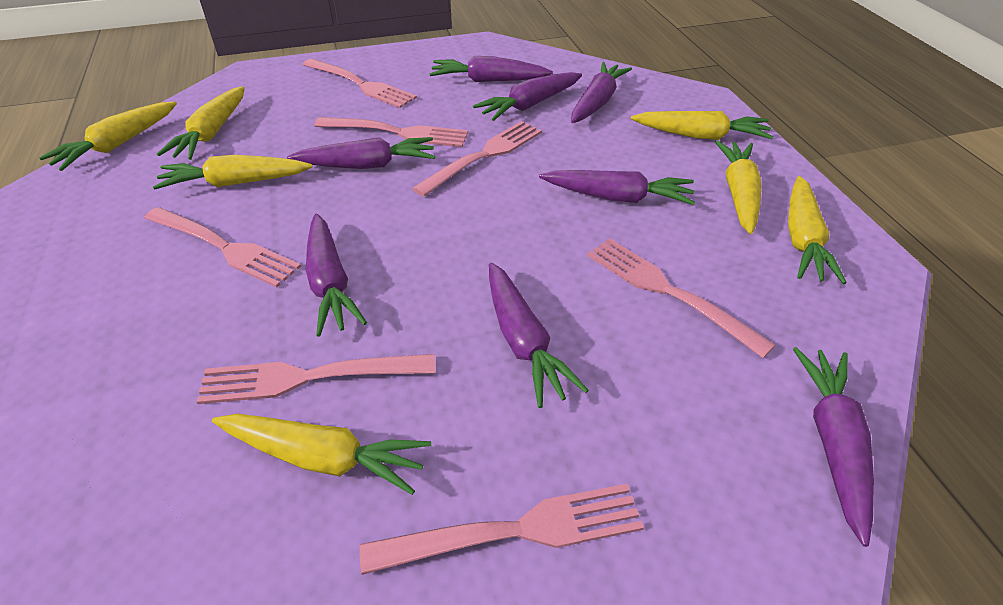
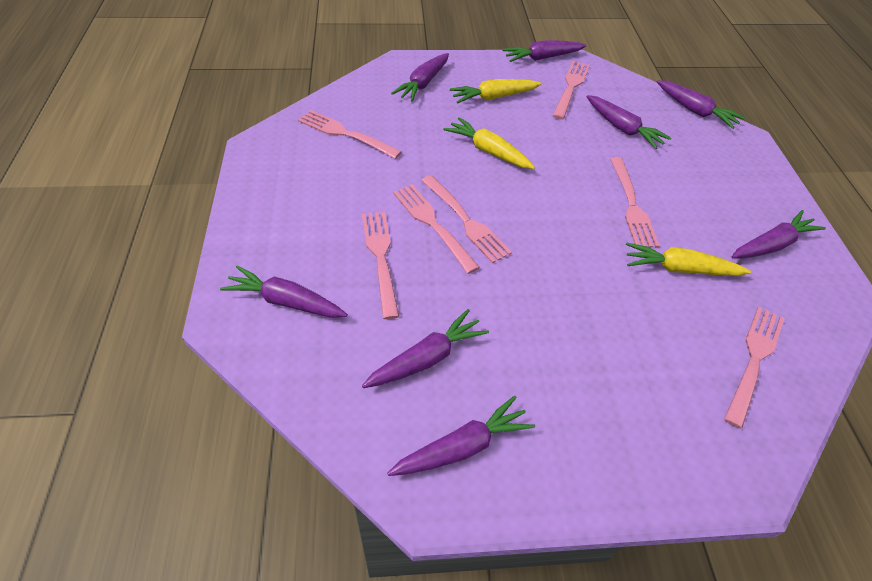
yellow carrot: [39,102,177,171] [153,155,313,190] [157,86,245,160] [212,414,431,495] [631,111,773,140] [715,140,761,234] [788,176,847,284] = 7 -> [444,117,535,169] [450,79,542,104] [626,243,751,276] = 3

